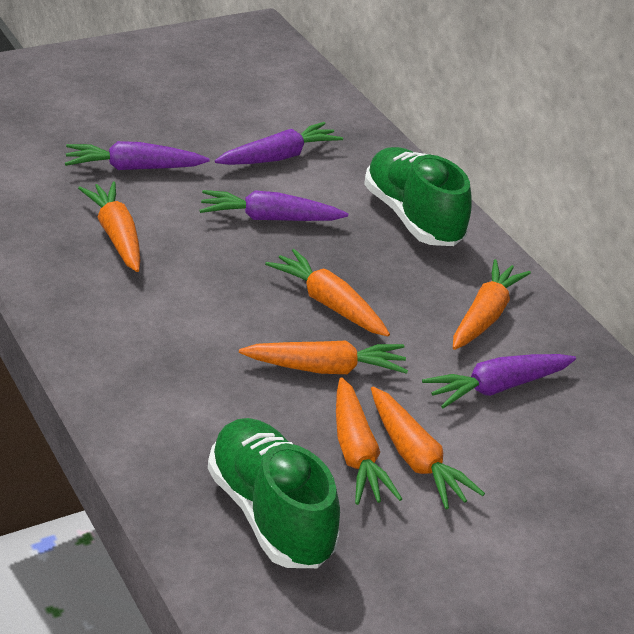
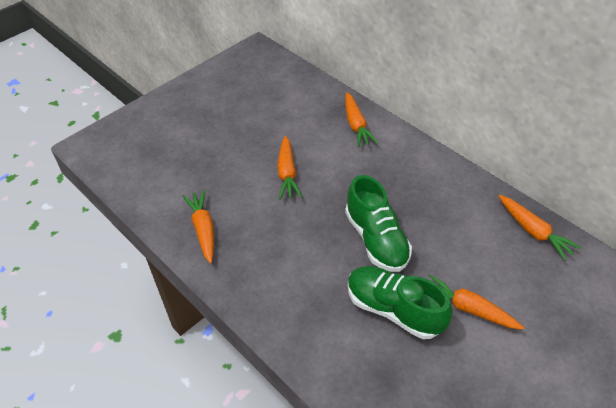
orange carrot: [78,182,140,272] [239,341,408,374] [265,249,390,336] [336,377,402,505] [371,387,485,509] [453,259,531,350] = 6 -> [182,190,214,264] [277,136,302,199] [345,92,378,147] [429,274,524,330] [499,195,581,261] = 5
purple carrot: [65,141,210,170] [199,190,348,221] [215,122,343,165] [422,354,576,408] = 4 -> none = 0

